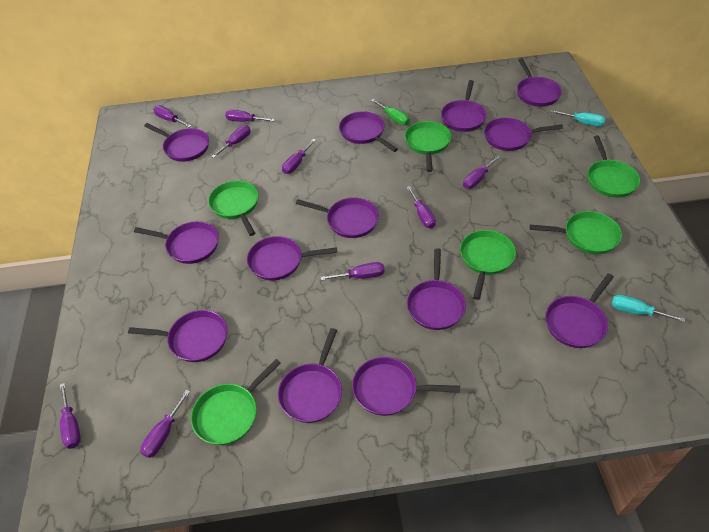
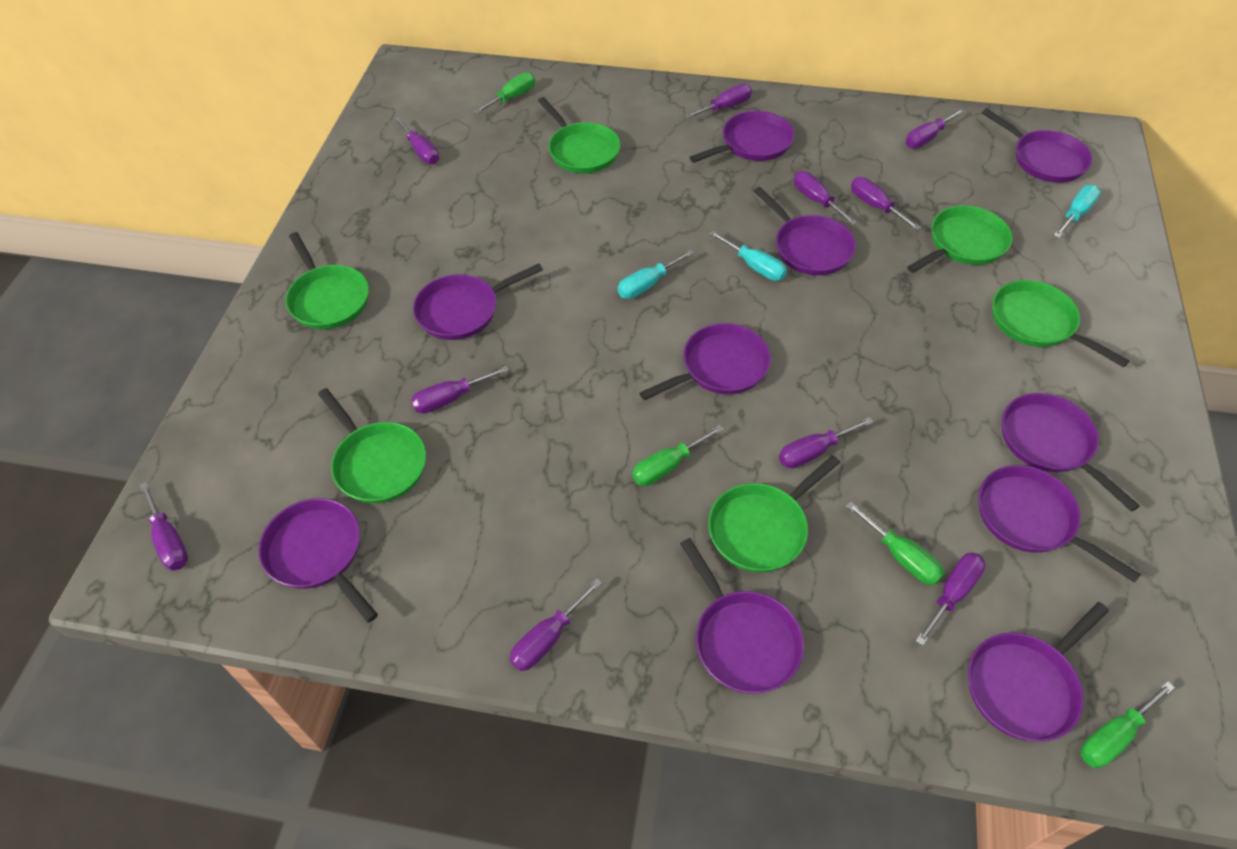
green screwdriver: [371,99,410,125] = 1 -> [474,72,535,114] [632,425,724,486] [846,501,945,585] [1081,681,1175,768] = 4
purple pan: [128,310,228,362] [134,221,219,264] [144,123,209,162] [247,236,337,281] [278,328,342,423] [296,197,379,238] [339,111,398,152] [352,357,460,416] [407,248,466,330] [441,80,487,132] [484,117,563,151] [517,58,562,107] [545,273,614,348] = 13 -> [258,498,378,623] [413,263,543,340] [639,323,771,400] [680,538,804,694] [689,111,794,163] [754,187,856,275] [968,602,1109,742] [978,465,1141,583] [982,108,1092,183] [1002,393,1140,512] = 10
purple screwdriver: [60,383,81,449] [141,390,190,458] [153,105,191,127] [211,125,251,158] [225,110,275,122] [282,139,316,174] [320,262,385,280] [406,186,436,228] [463,155,500,189] = 9 -> [139,482,188,571] [394,117,439,164] [411,366,509,413] [510,578,602,671] [685,84,752,119] [779,417,873,468] [793,171,857,225] [851,177,921,230] [906,108,965,148] [916,552,986,646] = 10
turquoise screwdriver: [551,110,605,126] [611,295,685,322] = 2 -> [618,249,694,299] [709,231,787,281] [1053,185,1101,238] = 3

